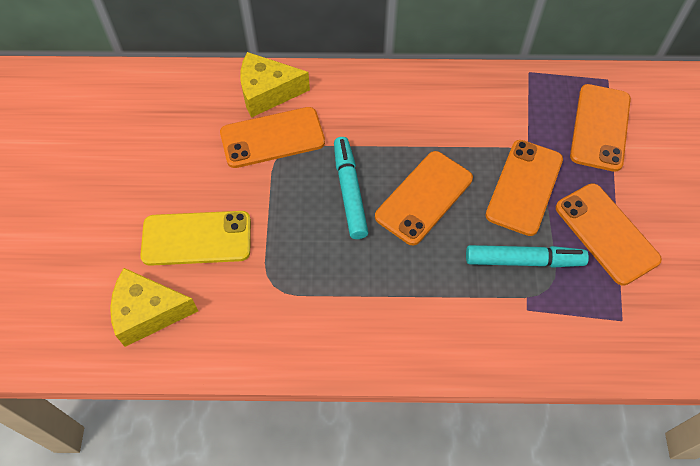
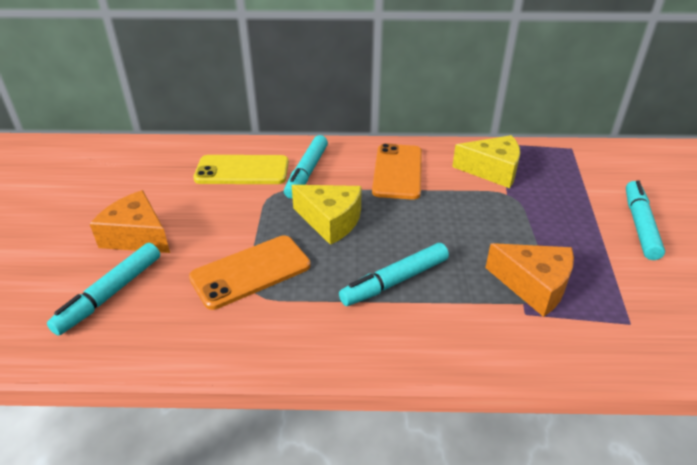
orange cheese: none = 0 -> [90,190,170,253] [485,243,574,317] = 2
orange phone: [220,107,325,168] [375,151,473,245] [485,140,563,236] [556,183,662,286] [570,84,631,172] = 5 -> [189,235,311,310] [372,143,422,200] = 2
turquoise marker: [334,137,368,239] [466,245,589,268] = 2 -> [47,243,160,336] [284,135,328,199] [339,243,449,306] [626,180,665,260] = 4

